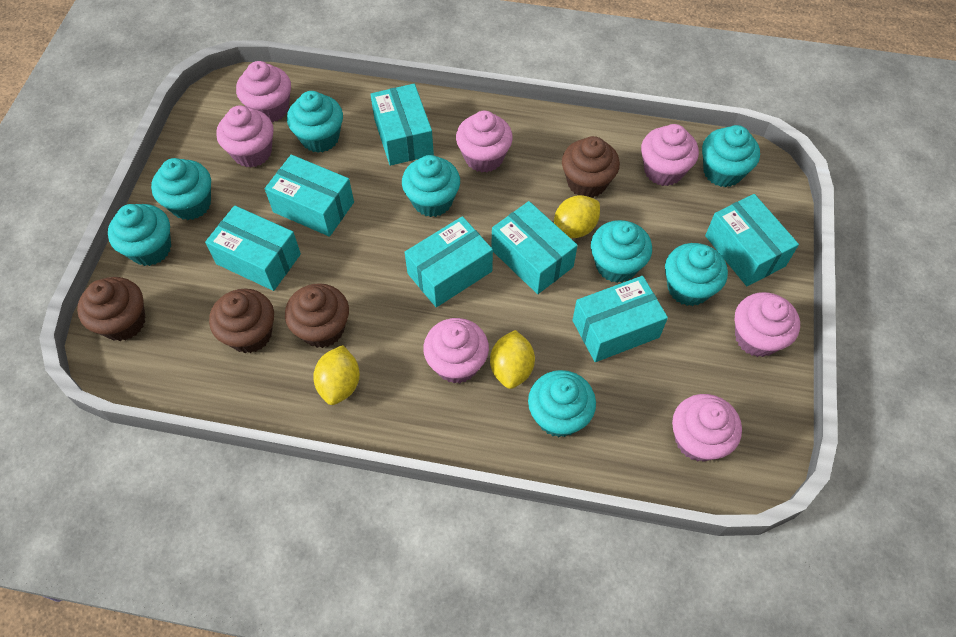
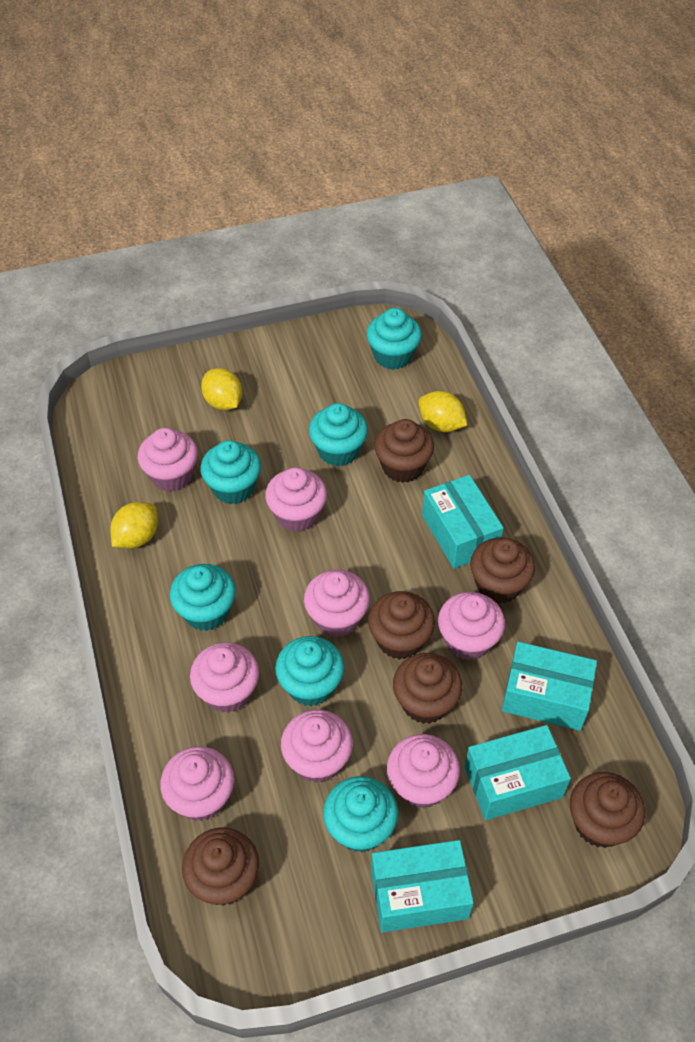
brown cupcake: [77,277,145,341] [209,289,274,353] [285,283,349,348] [562,136,620,198] = 4 -> [182,827,259,906] [368,591,435,660] [374,419,434,483] [393,653,463,724] [470,538,535,604] [570,772,645,848] = 6
pink cupcake: [216,105,274,167] [236,61,291,122] [423,318,489,383] [456,111,513,173] [641,124,699,186] [672,394,742,462] [735,292,800,357] = 7 -> [137,428,198,491] [160,746,234,821] [190,642,259,713] [265,467,327,532] [281,710,353,783] [304,570,370,637] [387,734,460,808] [438,592,505,660] = 8
turquoise box: [205,205,301,291] [265,155,354,237] [370,84,434,166] [405,216,493,307] [491,201,578,294] [572,276,668,362] [705,194,799,286] = 7 -> [371,840,474,932] [422,475,504,568] [465,725,571,820] [502,642,597,731] = 4
turquoise cupcake: [108,204,171,266] [151,158,211,220] [287,91,343,153] [402,155,460,217] [528,370,596,437] [591,220,652,283] [665,243,728,306] [702,125,760,187] = 8 -> [170,564,236,631] [201,440,261,504] [275,636,344,706] [309,403,368,467] [323,776,398,852] [366,308,422,370] = 6

